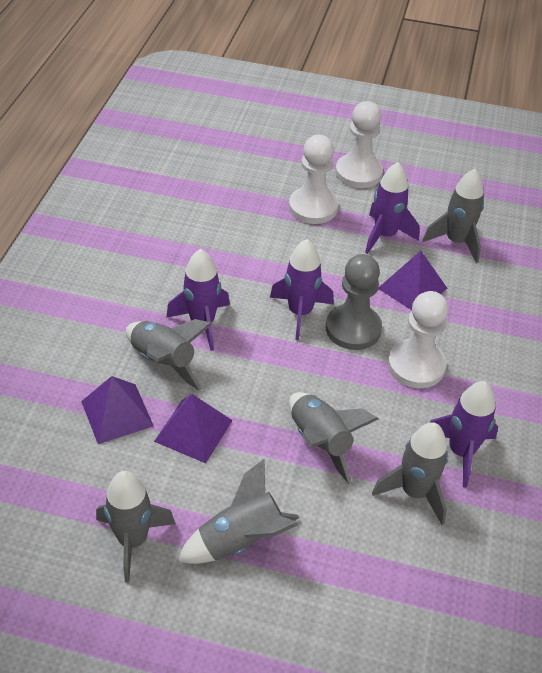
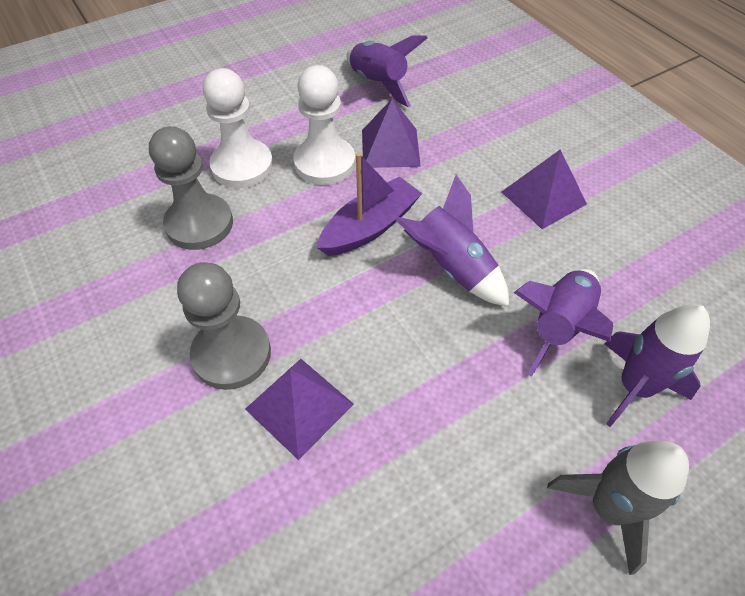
grey pawn: [326,254,382,350] = 1 -> [149,126,233,250] [177,262,271,390] = 2
grey rocket: [96,471,176,583] [126,319,212,391] [177,459,299,564] [289,392,378,484] [372,422,448,525] [423,169,484,263] = 6 -> [547,441,689,575] = 1
purple boat: none = 0 -> [317,153,422,256] = 1
white pawn: [289,135,338,224] [335,101,383,188] [388,291,449,388] = 3 -> [203,68,273,188] [294,65,355,185] = 2

